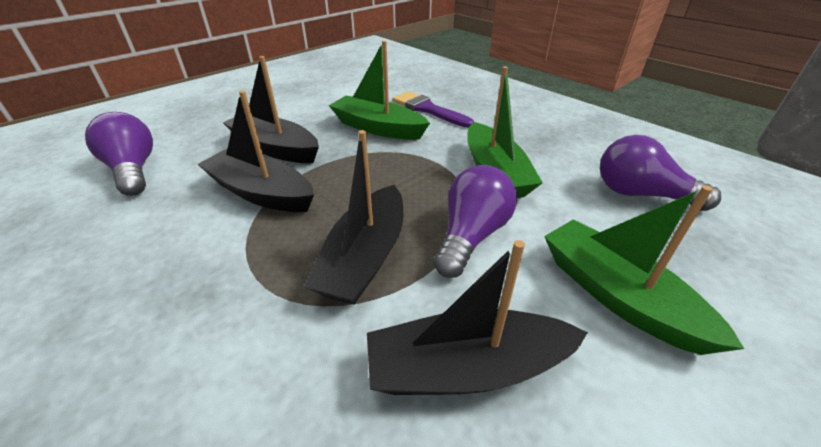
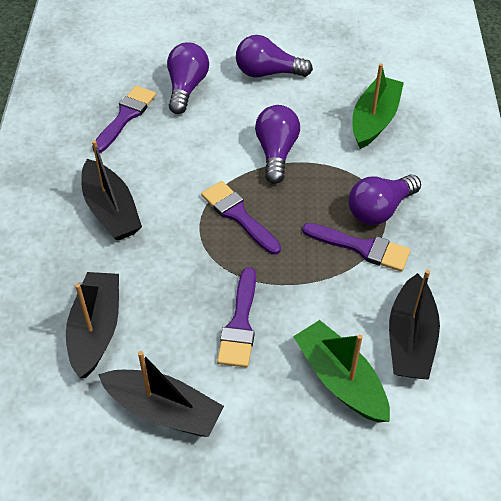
green boat: [329,41,430,140] [467,66,543,198] [544,185,744,355] = 3 -> [293,320,390,422] [352,63,404,149] = 2
purple brush: [392,91,474,128] = 1 -> [92,86,156,153] [201,181,281,255] [217,267,256,367] [302,223,411,272] = 4
purple light bulb: [85,112,153,196] [434,165,517,278] [600,135,721,211] = 3 -> [167,42,209,114] [236,35,313,77] [255,105,300,184] [348,175,421,225] = 4

